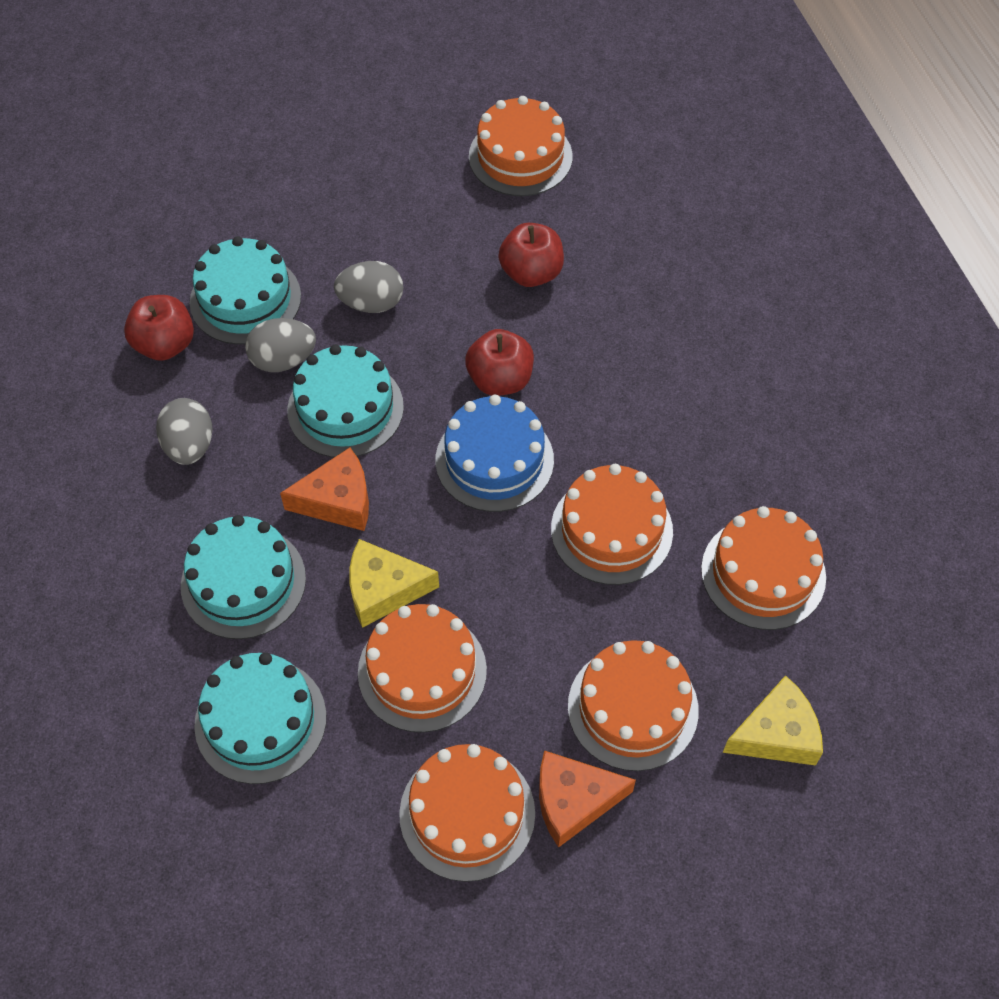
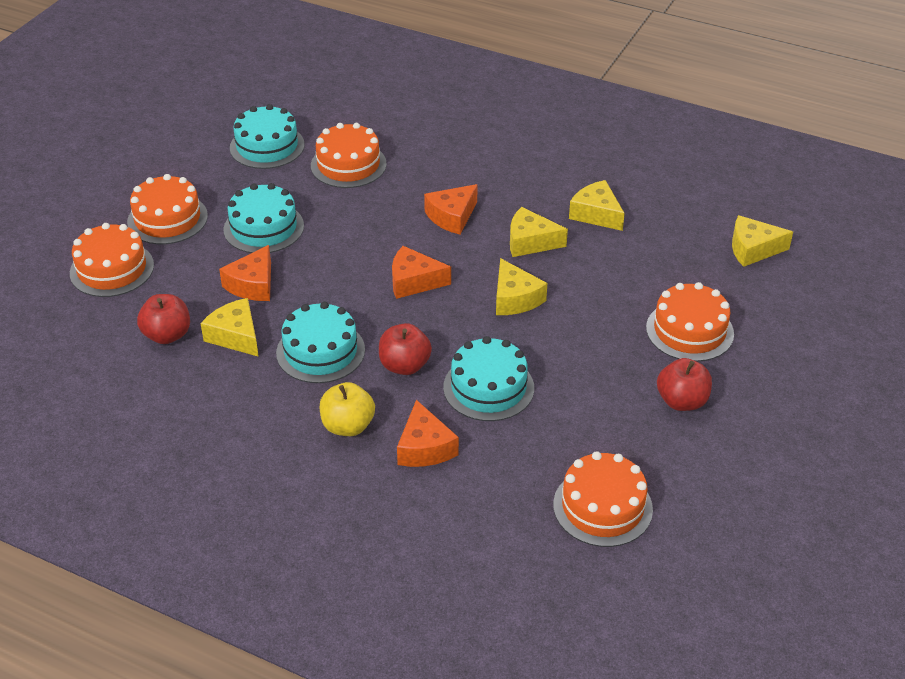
blue cake: [435,395,554,512] = 1 -> none = 0
grey egg: [156,398,213,465] [245,318,316,372] [334,261,404,313] = 3 -> none = 0
orange cake: [358,604,487,733] [399,744,535,882] [469,96,572,196] [551,464,673,585] [568,640,699,771] [701,506,826,630] = 6 -> [70,223,154,297] [127,174,208,244] [311,123,387,188] [553,451,653,547] [646,282,734,362] = 5
orange cheese: [280,448,369,531] [539,750,636,848] = 2 -> [219,245,271,301] [392,246,451,299] [397,400,459,467] [424,184,478,235] = 4
yellow apple: none = 0 -> [320,382,375,436] = 1
yellow cheese: [349,539,439,628] [723,675,823,766] = 2 -> [200,298,259,357] [496,258,547,315] [510,207,568,257] [569,180,625,231] [732,215,793,267] = 5

